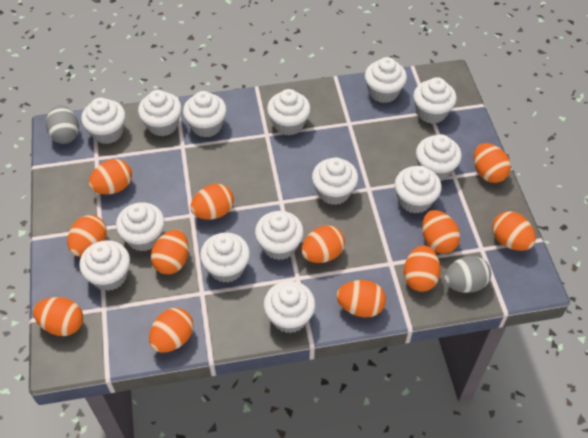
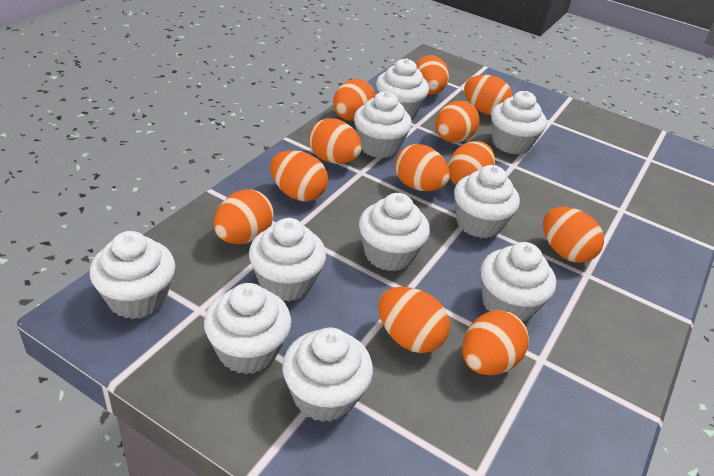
grey egg: [46,105,79,144] [444,256,491,293] = 2 -> none = 0
white cupcake: [79,240,130,291] [81,98,126,144] [116,202,165,251] [138,90,182,136] [183,91,227,138] [200,232,250,283] [255,211,304,260] [264,281,316,333] [267,89,311,135] [312,157,358,205] [365,57,407,103] [395,166,442,213] [413,77,457,124] [416,134,462,181] = 14 -> [90,231,175,319] [204,283,291,374] [249,218,326,302] [282,327,373,422] [354,91,412,158] [359,193,430,271] [376,59,429,119] [454,165,520,239] [481,242,556,321] [491,91,547,155] = 10

